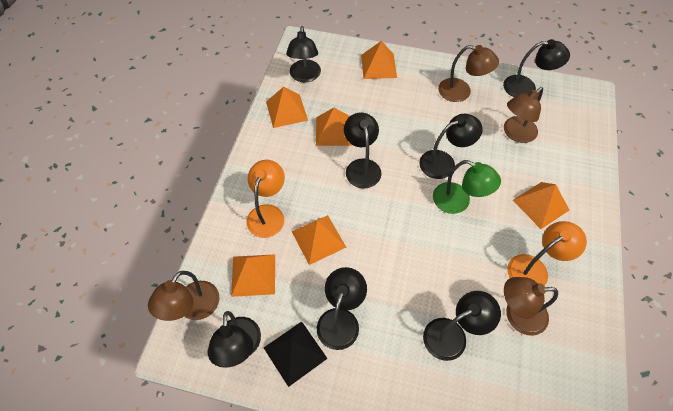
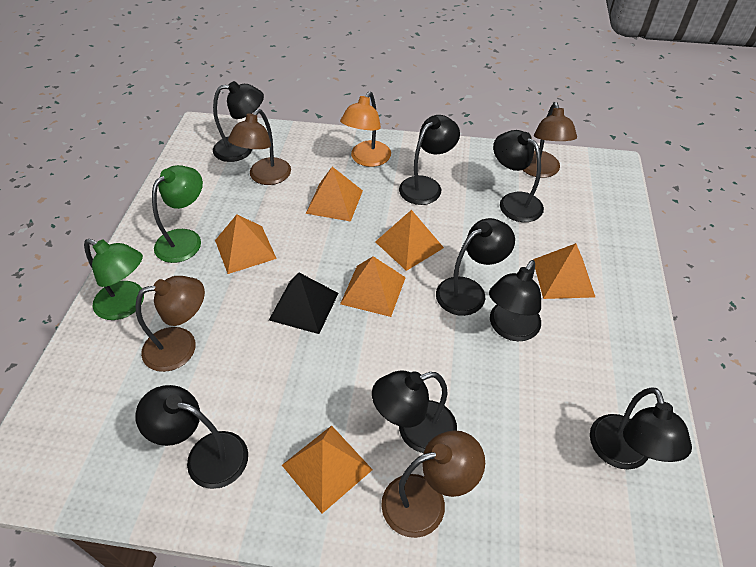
black lamp: [208,311,261,368] [286,26,321,82] [317,267,367,350] [344,112,382,188] [419,114,483,179] [423,291,501,361] [503,39,570,97] = 7 -> [135,385,248,489] [213,81,264,162] [372,370,457,453] [399,115,460,205] [436,218,515,316] [489,260,541,341] [493,130,544,222] [590,388,692,470] = 8
green lamp: [433,160,501,214] = 1 -> [84,239,144,320] [152,165,203,263] = 2
orange lamp: [246,160,285,238] [507,221,587,286] = 2 -> [340,92,391,167] = 1

